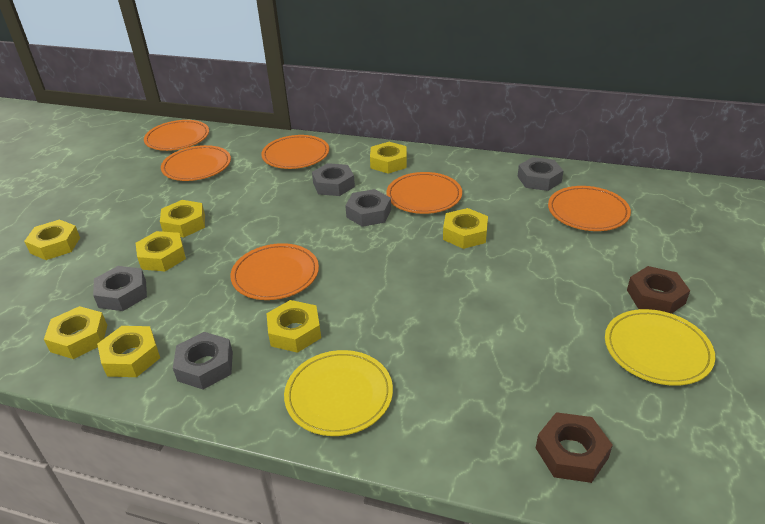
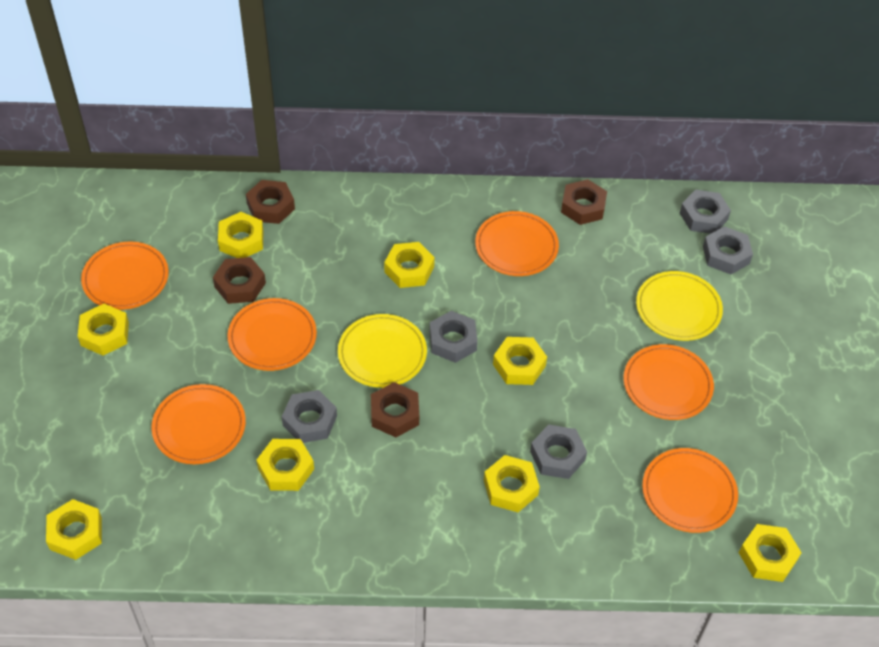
brown nut: [536,412,613,483] [627,266,690,314] = 2 -> [213,257,266,304] [246,180,295,224] [371,382,419,437] [561,179,607,225] = 4

